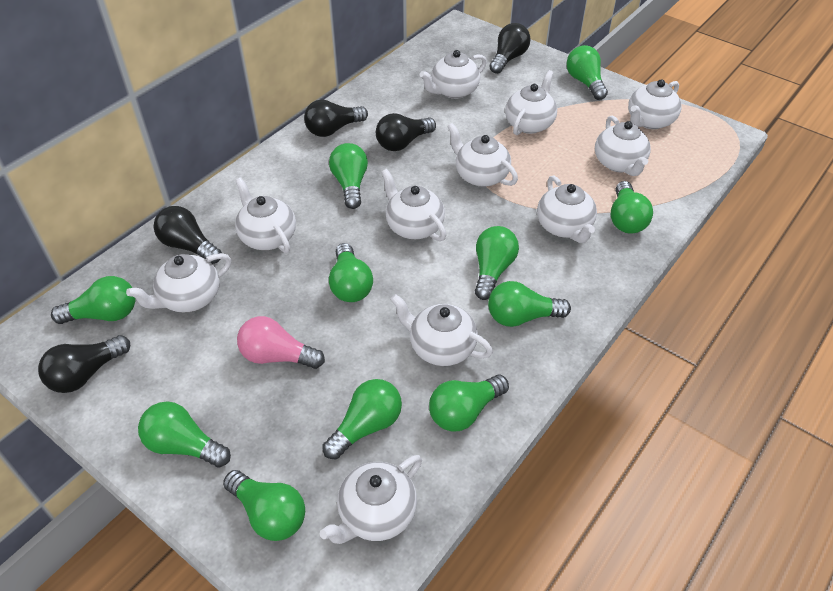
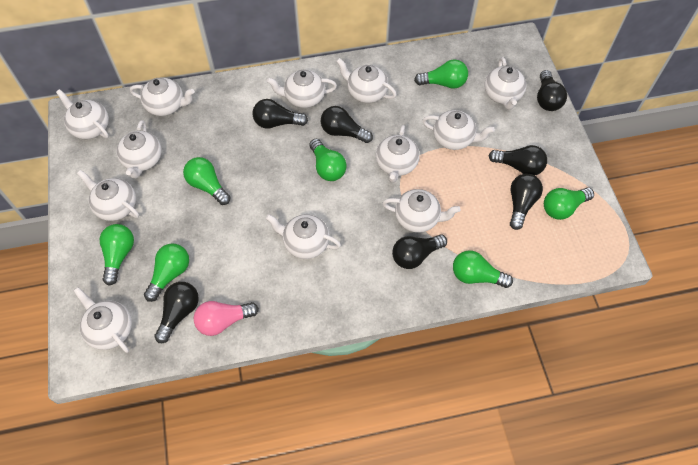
black light bulb: [38,335,130,393] [154,206,222,264] [304,100,368,137] [376,113,436,151] [489,23,531,74] = 5 -> [154,282,199,343] [253,99,308,129] [321,106,373,143] [392,234,447,269] [488,145,547,175] [510,174,543,230] [537,70,567,111] = 7
green light bulb: [51,276,136,324] [138,402,231,468] [223,470,305,541] [322,379,402,459] [329,143,368,209] [329,243,373,302] [429,375,509,432] [475,226,519,300] [488,281,571,327] [567,45,608,100] [611,181,653,234] = 11 -> [100,224,134,286] [144,244,189,302] [183,157,231,205] [309,139,347,181] [414,59,468,89] [453,250,513,288] [544,188,594,220] = 7
white teapot: [126,253,231,313] [235,177,296,253] [320,455,422,544] [381,169,446,241] [390,294,493,366] [420,50,487,99] [447,123,518,187] [505,70,557,135] [537,175,597,243] [595,116,651,176] [628,79,682,129] = 11 -> [56,89,109,139] [74,287,132,353] [77,170,139,221] [116,120,162,179] [130,77,195,116] [266,214,341,259] [267,70,337,108] [336,58,397,103] [376,125,420,183] [382,189,460,233] [422,110,495,150] [484,57,526,110] = 12

